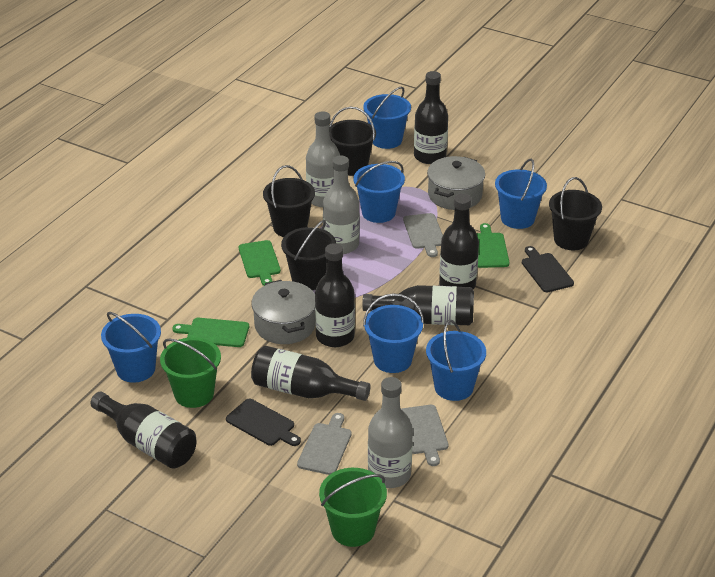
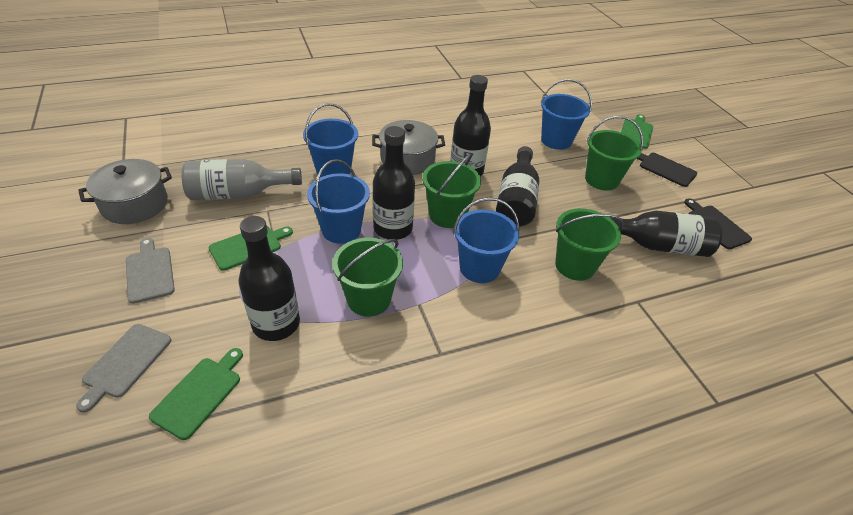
black bottle: [90,391,196,469] [251,346,370,401] [315,243,355,347] [362,285,474,325] [414,71,448,164] [439,194,479,289] = 6 -> [238,216,300,341] [373,126,415,240] [450,75,491,177] [496,146,539,227] [609,211,722,257] = 5
black bucket: [263,165,315,237] [281,220,336,290] [329,107,376,176] [549,177,602,250] = 4 -> none = 0
blue bucket: [101,312,161,383] [353,161,405,223] [363,86,411,149] [363,293,424,373] [426,320,486,401] [495,159,547,229] = 6 -> [303,103,358,177] [307,159,370,244] [453,197,519,283] [540,79,592,150] = 4
green bucket: [160,337,221,408] [319,468,387,547] = 2 -> [332,238,403,317] [422,154,481,228] [555,208,623,281] [585,116,643,191] = 4
grey bottle: [306,112,340,207] [323,156,359,254] [368,377,413,488] = 3 -> [181,159,302,200] = 1
grey cutting board: [297,413,352,475] [401,405,448,466] [403,213,443,257] = 3 -> [76,324,171,413] [126,238,175,304] = 2

